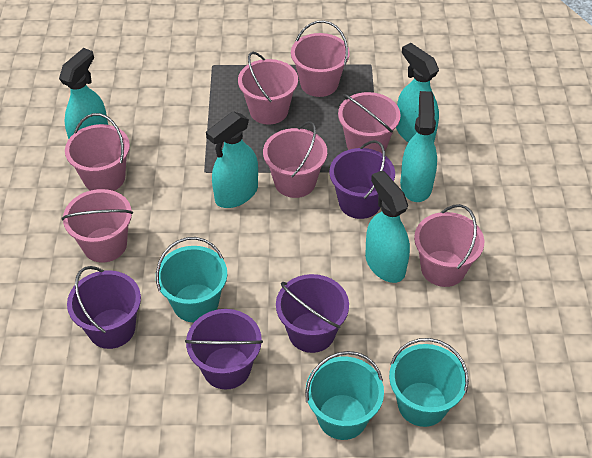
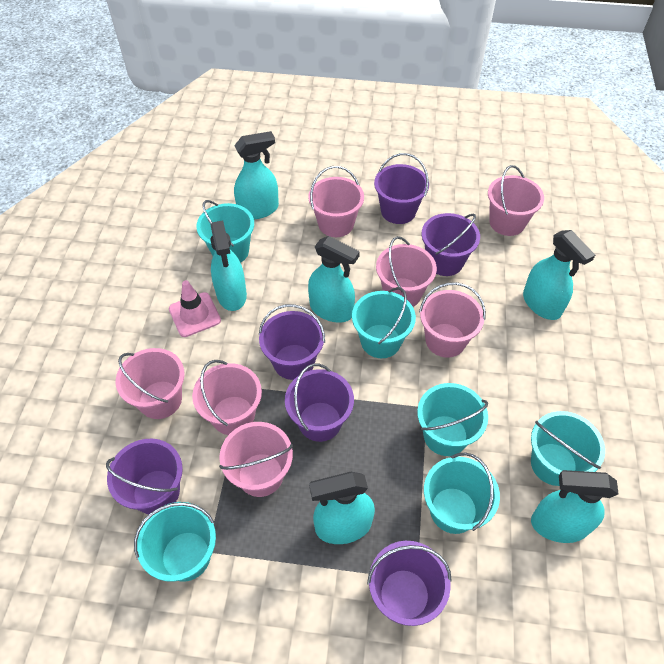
pink traffic cone: none = 0 -> [169,280,221,337] = 1
purple bucket: [67,266,141,349] [185,309,263,390] [276,274,349,353] [329,140,395,219] = 4 -> [106,439,183,514] [259,304,325,380] [285,364,354,442] [367,541,452,626] [374,153,429,224] [422,213,480,276] = 6
turquoise bucket: [156,237,227,322] [305,351,384,440] [389,338,469,427] = 3 -> [134,502,216,582] [196,200,254,263] [352,287,416,358] [417,383,488,456] [424,452,500,534] [531,411,605,486] = 6
turquoise spray bottle: [59,48,108,139] [206,111,258,208] [365,170,410,283] [396,43,439,142] [400,91,437,202] = 5 -> [211,220,247,311] [234,131,279,219] [308,236,360,323] [309,472,375,544] [523,230,595,320] [531,470,619,543] = 6

